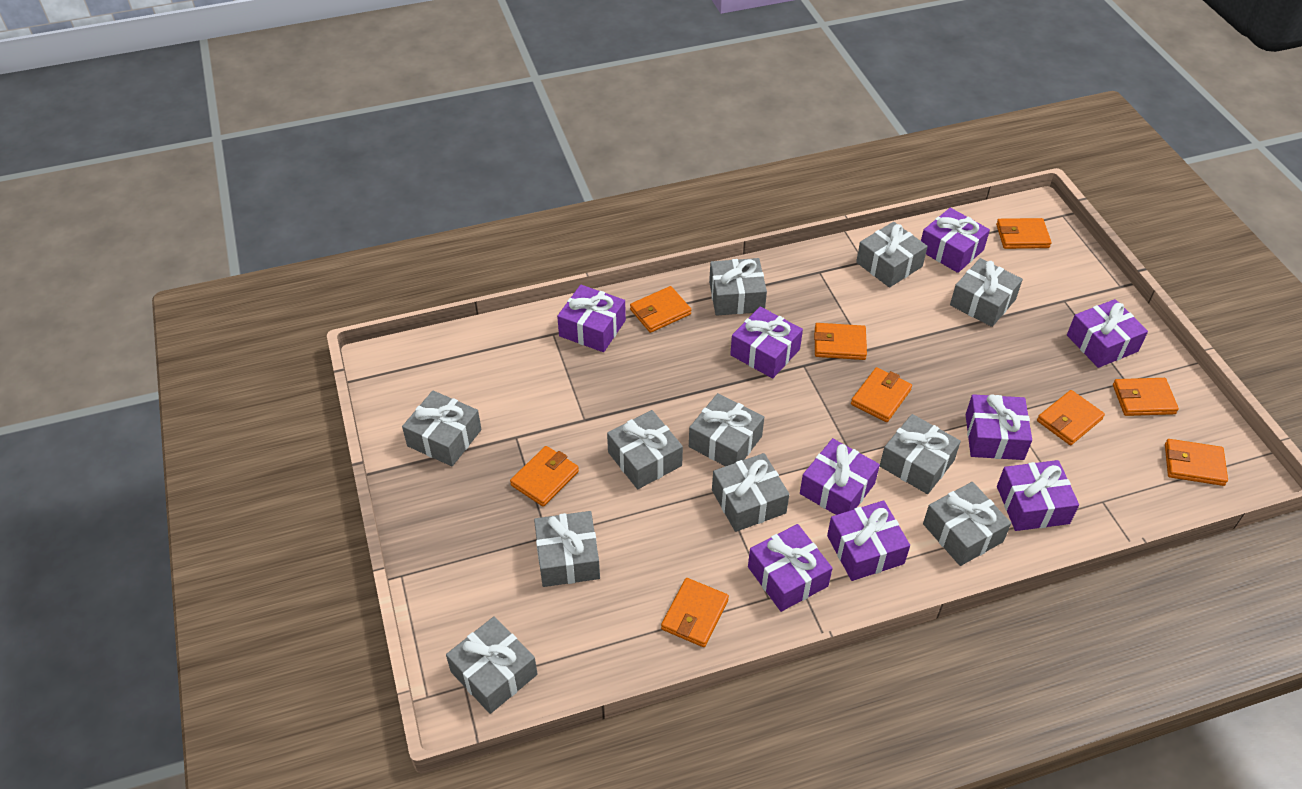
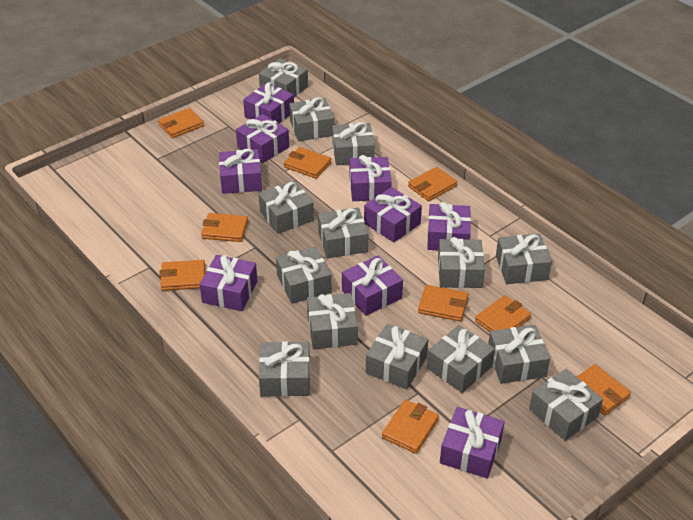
grey gift: [402,391,482,466] [446,616,537,714] [534,511,600,587] [607,410,683,489] [689,393,764,466] [709,258,767,316] [712,453,789,532] [856,222,928,288] [880,414,961,494] [923,482,1011,566] [950,258,1023,327] = 11 -> [259,58,308,97] [259,181,314,234] [259,341,310,397] [276,246,331,304] [289,97,334,141] [307,293,358,349] [318,208,368,258] [332,122,375,165] [366,324,428,389] [427,325,495,393] [438,237,485,288] [488,325,550,384] [496,233,552,284] [529,369,603,441] = 14

